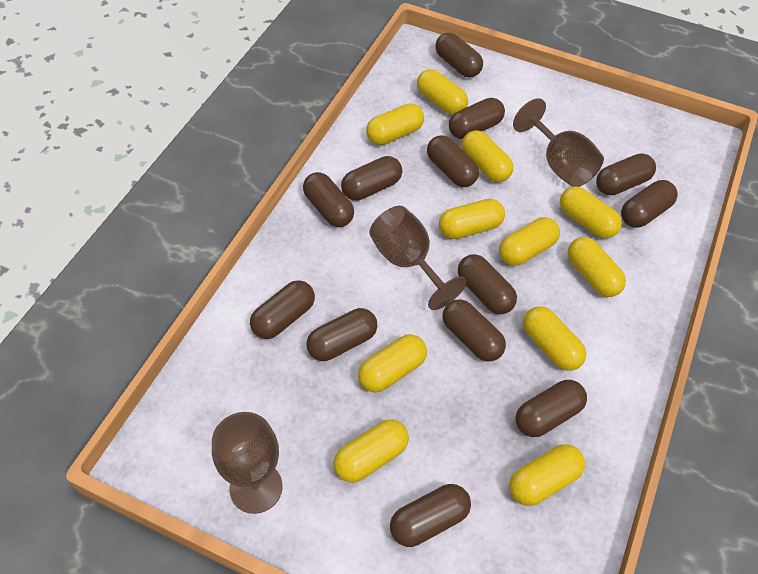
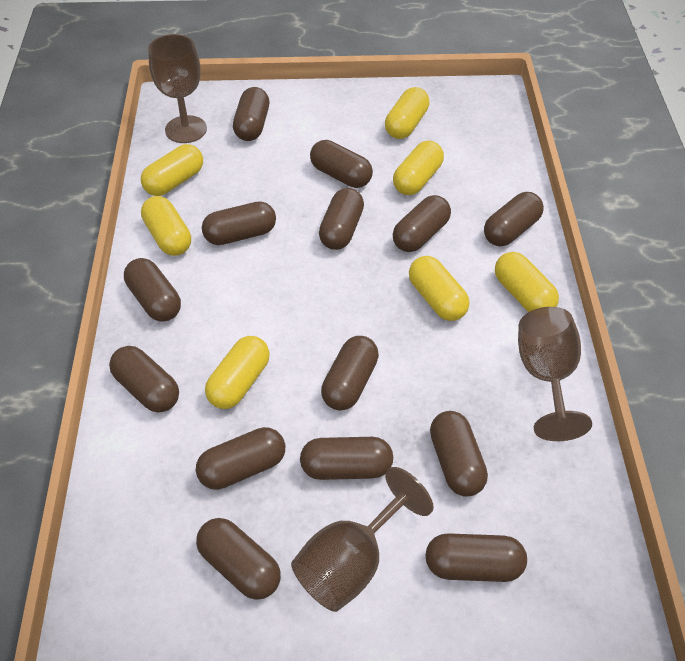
brown capsule: [250,280,315,339] [303,172,354,227] [307,308,377,361] [341,156,402,200] [390,484,471,547] [427,135,479,187] [435,32,483,77] [443,299,506,362] [449,98,505,139] [458,254,517,314] [515,380,587,437] [596,153,656,195] [621,180,678,228] = 13 -> [109,346,179,412] [124,258,181,322] [196,427,285,490] [196,518,281,600] [202,201,276,245] [233,87,269,141] [300,437,393,480] [310,140,373,188] [319,188,364,250] [321,336,379,410] [393,195,451,252] [425,533,527,582] [430,411,488,497] [484,192,544,246] = 14
yellow capsule: [333,419,409,483] [358,334,427,393] [366,103,424,145] [417,69,468,115] [439,199,505,239] [461,130,513,182] [499,217,560,266] [509,444,585,506] [523,307,586,371] [560,186,622,239] [568,237,626,297] = 11 -> [141,144,203,196] [141,196,191,256] [205,336,270,409] [385,87,430,139] [393,141,444,195] [409,256,470,321] [495,252,559,312] = 7

